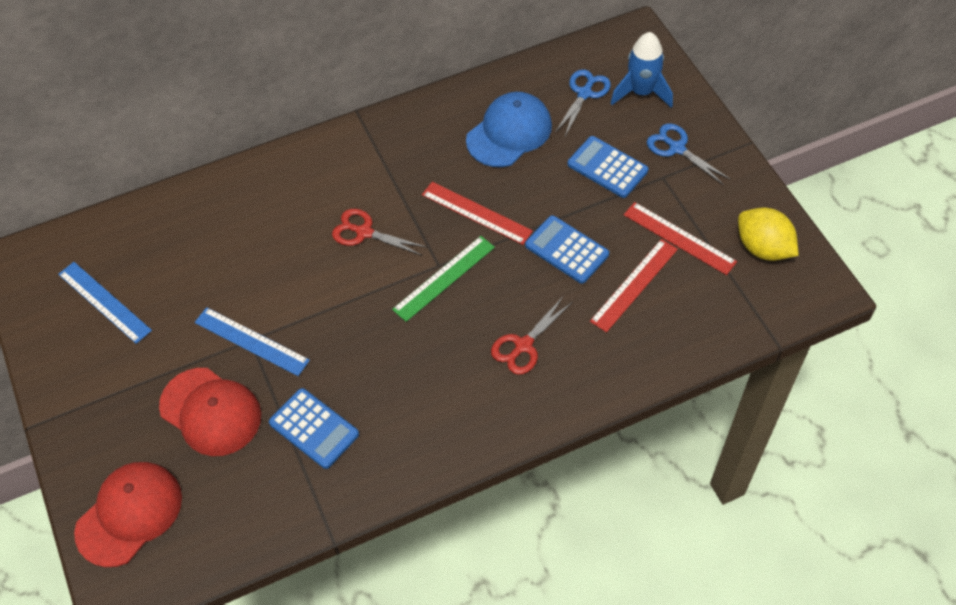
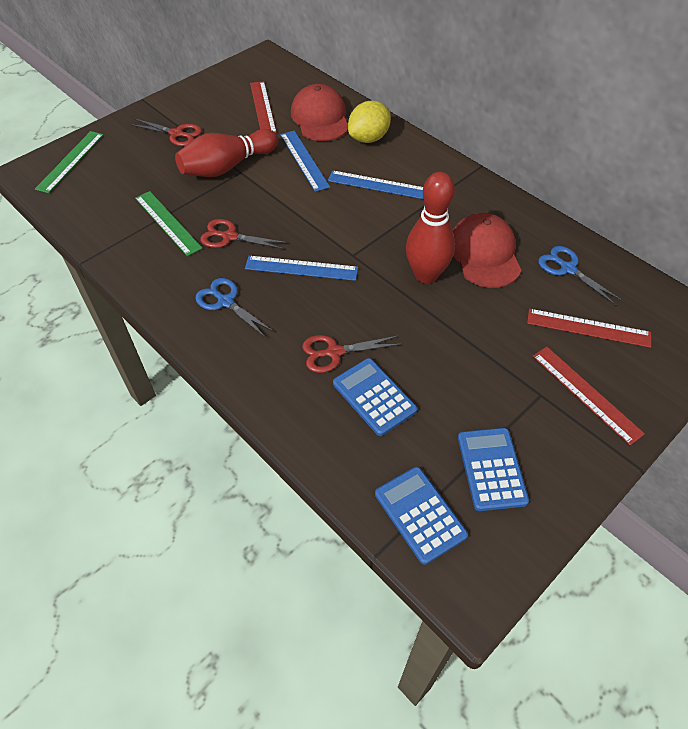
blue cap: [466,92,552,167] = 1 -> none = 0
blue rocket: [610,32,673,108] = 1 -> none = 0
blue ruler: [58,262,152,344] [195,307,310,376] = 2 -> [245,256,358,281] [280,131,330,192] [328,170,423,199] = 3
green ruler: [392,236,495,322] = 1 -> [35,131,104,193] [135,191,203,256] = 2
red bowling pin: none = 0 -> [175,129,278,177] [406,172,455,284] = 2
red scissors: [332,209,426,255] [491,297,573,375] = 2 -> [130,119,202,146] [200,219,288,249] [302,335,402,373] = 3

